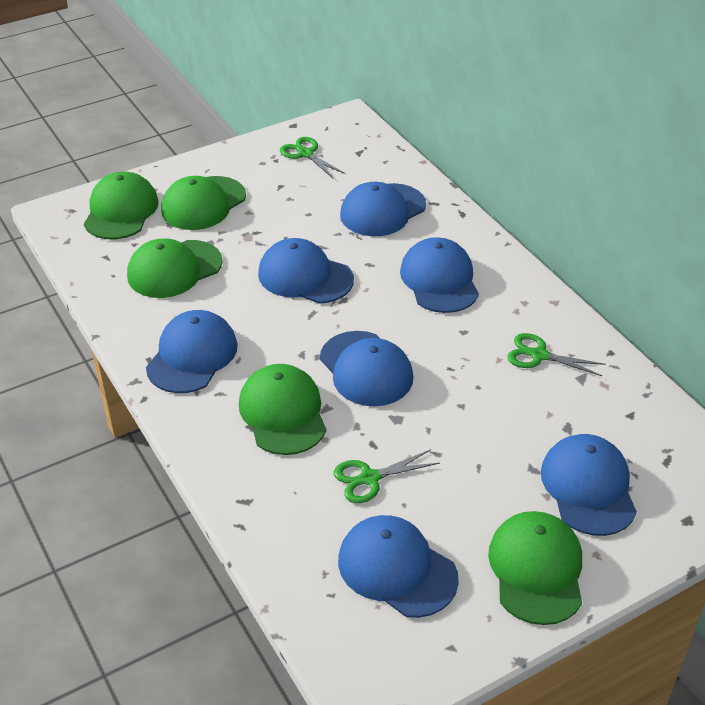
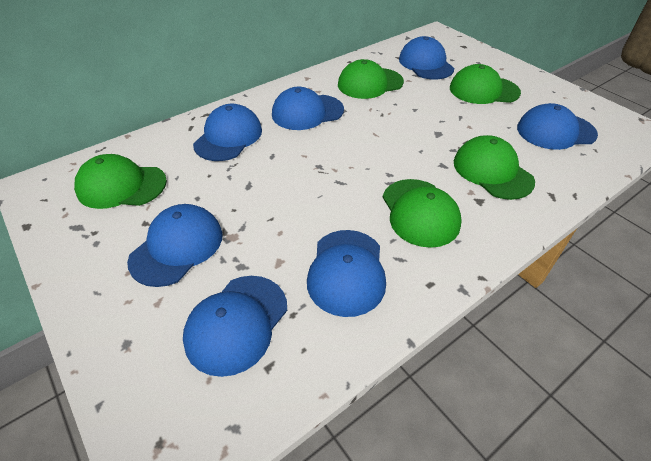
green scissors: [280,137,346,179] [334,449,440,503] [507,333,606,376] = 3 -> none = 0

